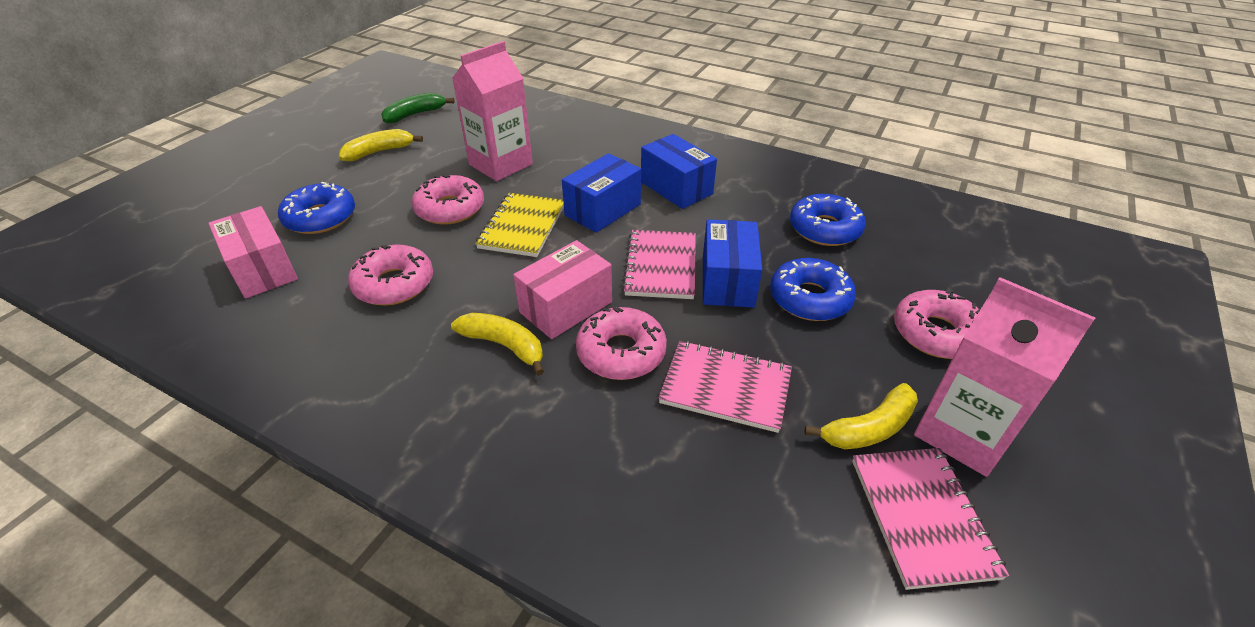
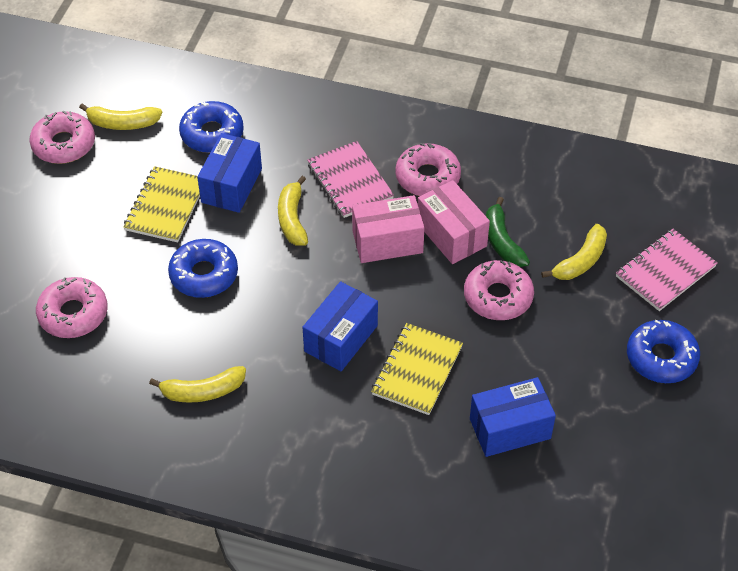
pink carton: [452,41,533,181] [914,277,1095,477] = 2 -> none = 0
pink notebook: [622,230,696,299] [658,341,792,433] [852,448,1009,590] = 3 -> [307,141,394,218] [616,229,718,311] = 2
yellow banana: [339,129,423,161] [451,313,544,376] [804,383,918,449] = 3 -> [79,104,162,130] [149,366,246,403] [278,176,308,246] [541,224,607,280] = 4
yellow notebook: [475,193,564,257] = 1 -> [123,166,200,242] [371,323,463,415] = 2

